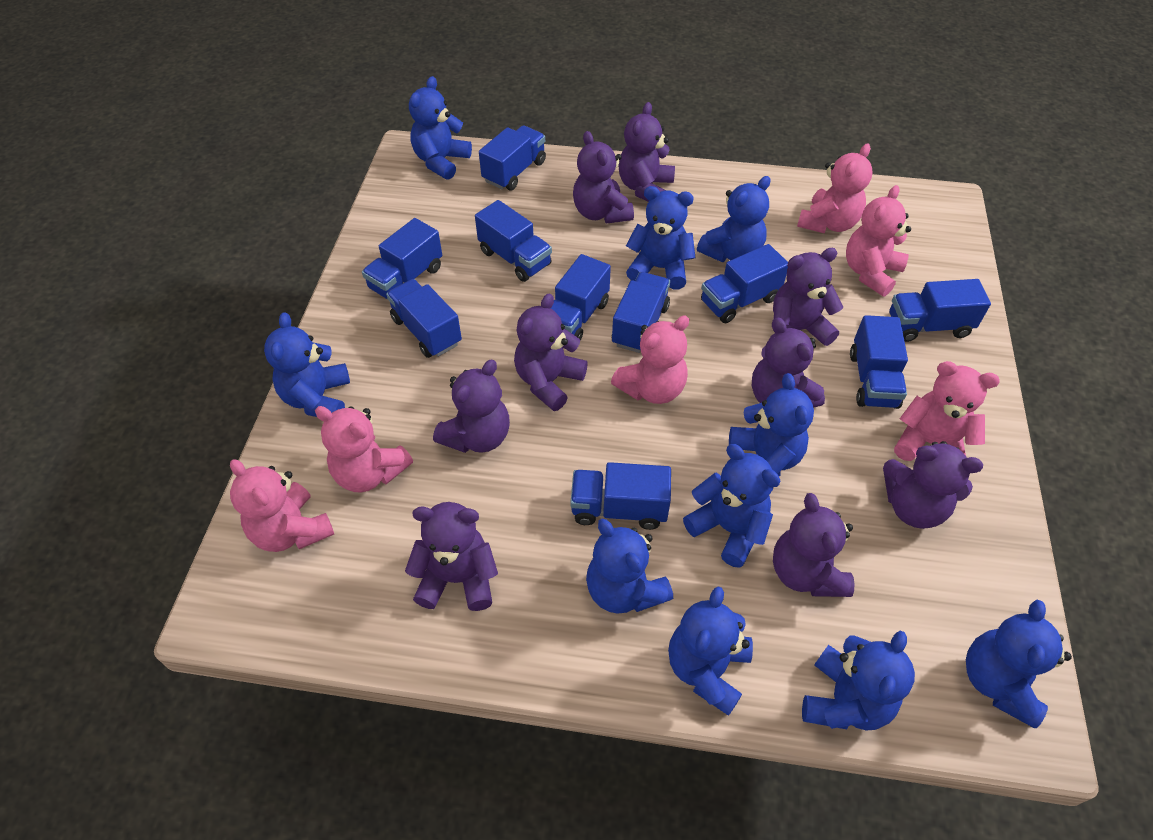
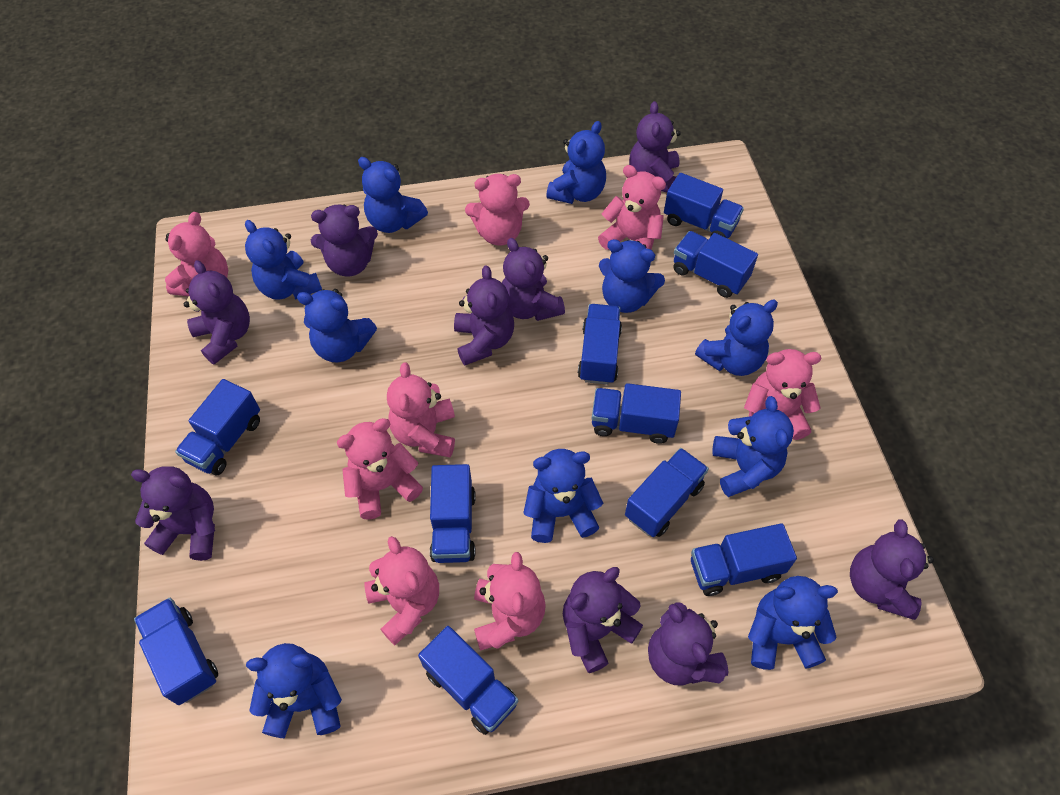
pink teddy bear: [230,459,334,552] [315,406,413,492] [611,316,689,404] [797,143,873,234] [846,185,911,297] [894,361,1000,461] = 6 -> [165,212,228,296] [337,418,423,520] [364,536,439,646] [387,362,455,457] [465,174,530,246] [474,552,546,651] [598,165,666,250] [744,349,821,440] = 8

